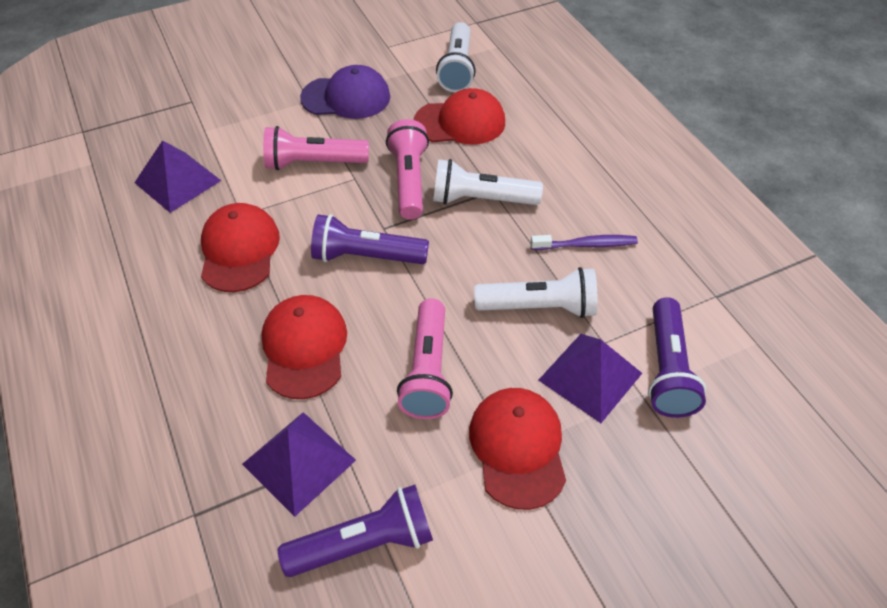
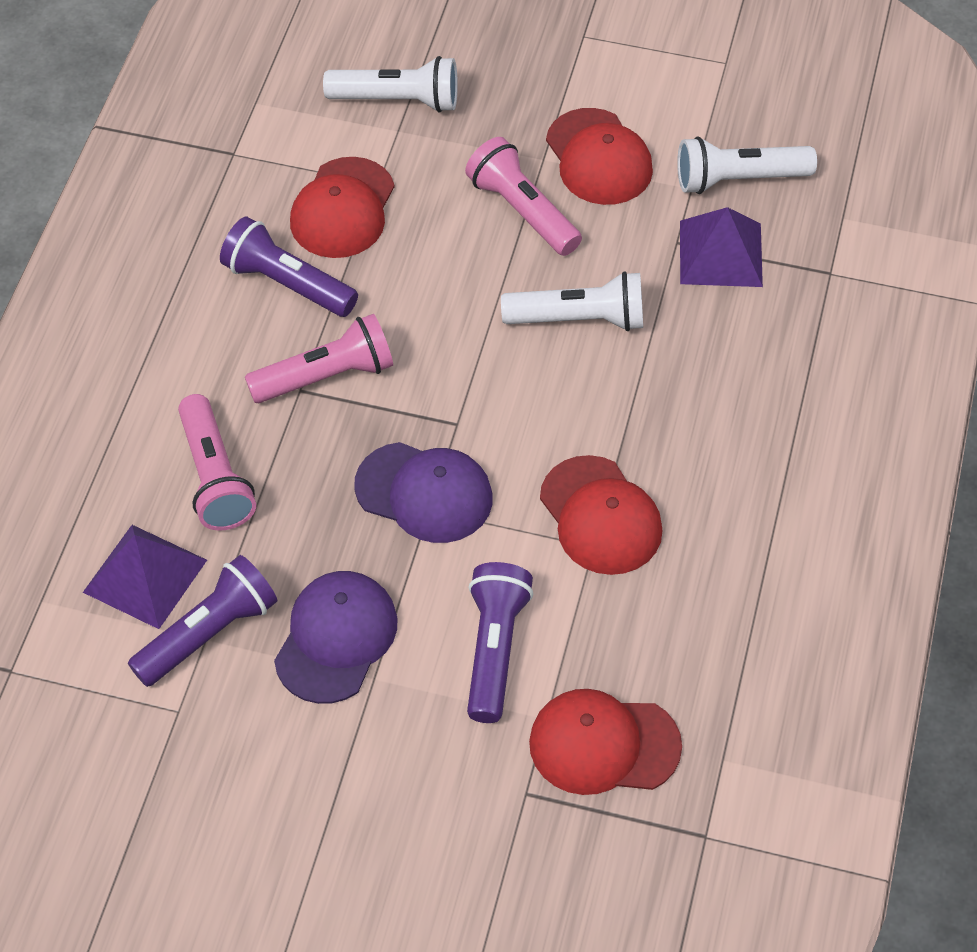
purple cap: [300,65,390,119] = 1 -> [274,571,397,704] [354,442,492,543] = 2
purple pyramid: [134,140,221,213] [242,412,356,517] [539,334,642,423] = 3 -> [83,525,207,629] [680,207,763,287] = 2
purple toothbrush: [530,235,638,250] = 1 -> none = 0

